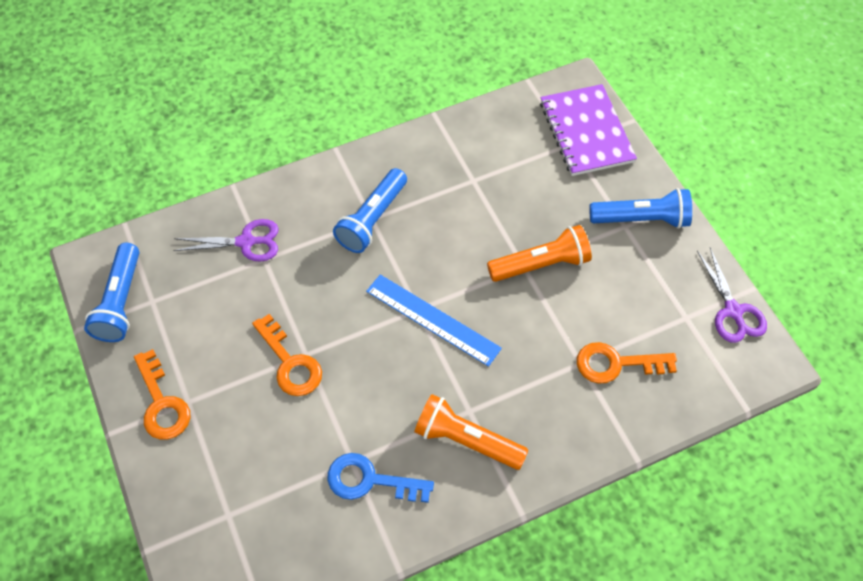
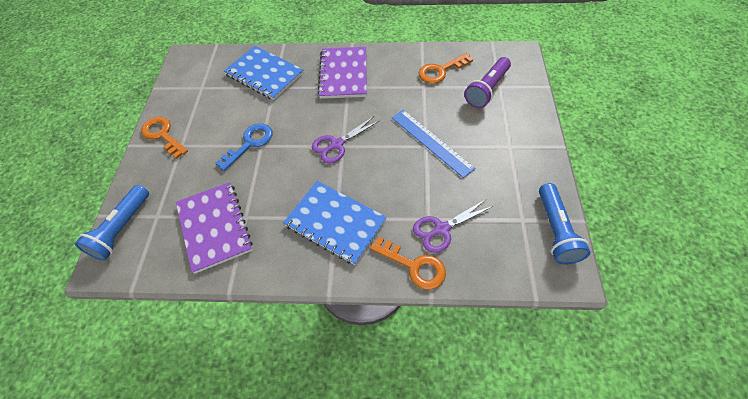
blue flashlight: [84,243,139,342] [333,168,407,253] [589,188,692,228] = 3 -> [74,185,149,261] [539,183,590,264] = 2
blue notebook: none = 0 -> [224,46,304,100] [283,181,387,265] = 2
orange flashlight: [414,394,528,470] [487,225,592,282] = 2 -> none = 0
purple flashlight: none = 0 -> [464,57,511,108] = 1
purple notebook: [540,84,637,176] = 1 -> [176,182,253,274] [317,47,367,99] = 2

